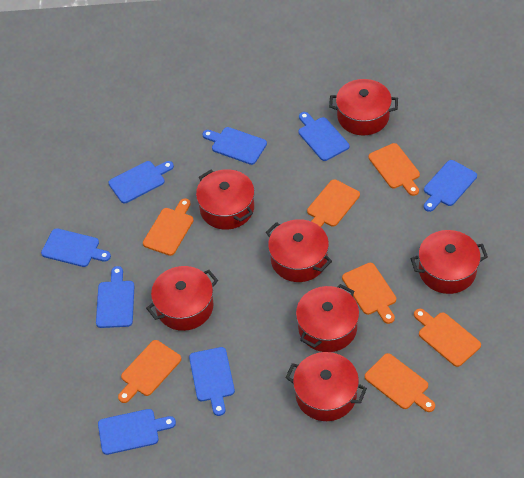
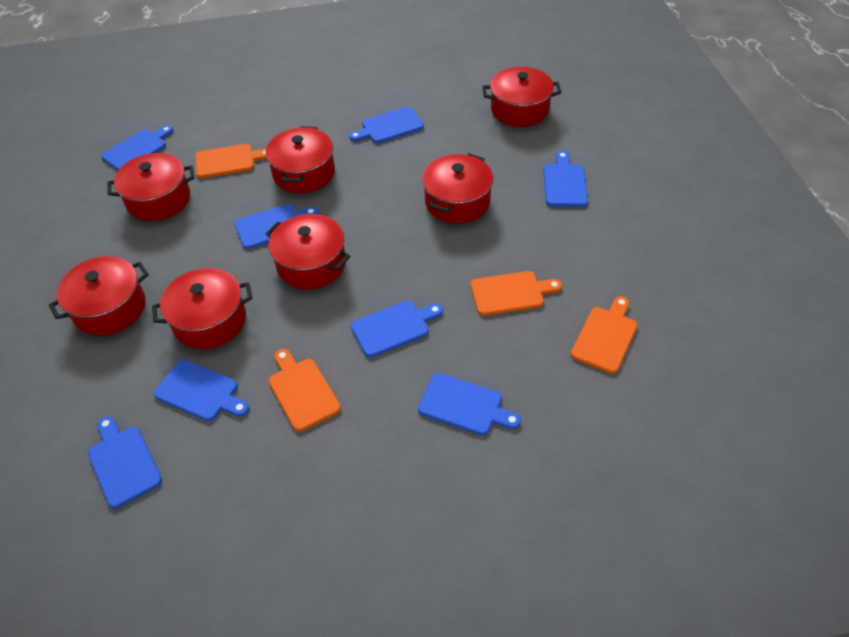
orange cutting board: [118,340,181,403] [143,198,194,256] [307,179,360,227] [342,263,396,324] [365,353,435,412] [368,143,420,196] [414,309,481,367] = 7 -> [195,144,266,178] [269,349,341,432] [470,271,562,316] [571,296,637,374] = 4

